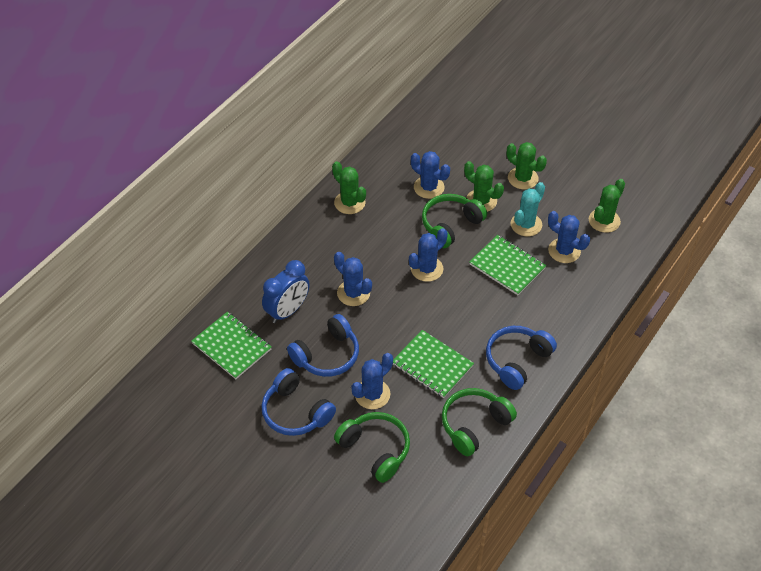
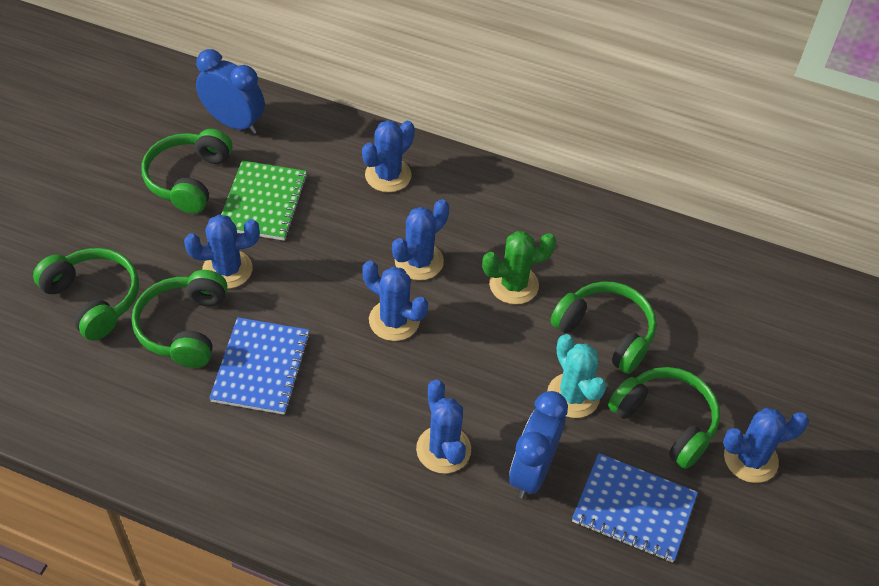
blue cactus: [334,252,372,306] [351,353,393,409] [409,228,448,282] [411,151,450,199] [548,211,590,263] = 5 -> [184,215,260,289] [362,120,415,192] [362,261,428,341] [392,199,449,280] [416,380,471,474] [723,408,809,483] = 6
blue clock: [262,260,310,323] = 1 -> [196,49,265,134] [509,391,568,499] = 2
blue headphones: [261,368,336,436] [287,314,359,377] [486,326,557,390] = 3 -> none = 0
blue notebook: none = 0 -> [209,317,310,415] [572,453,698,563] = 2
green cactus: [332,161,366,214] [464,161,504,212] [507,142,547,189] [589,179,625,233] = 4 -> [482,231,556,304] = 1
green headphones: [334,412,410,483] [422,194,487,248] [442,388,517,456] = 3 -> [33,248,139,341] [132,270,227,368] [142,129,232,214] [550,281,656,374] [608,367,720,469] = 5
green notebook: [191,312,272,379] [393,330,474,398] [469,235,547,295] = 3 -> [221,160,308,241] = 1

